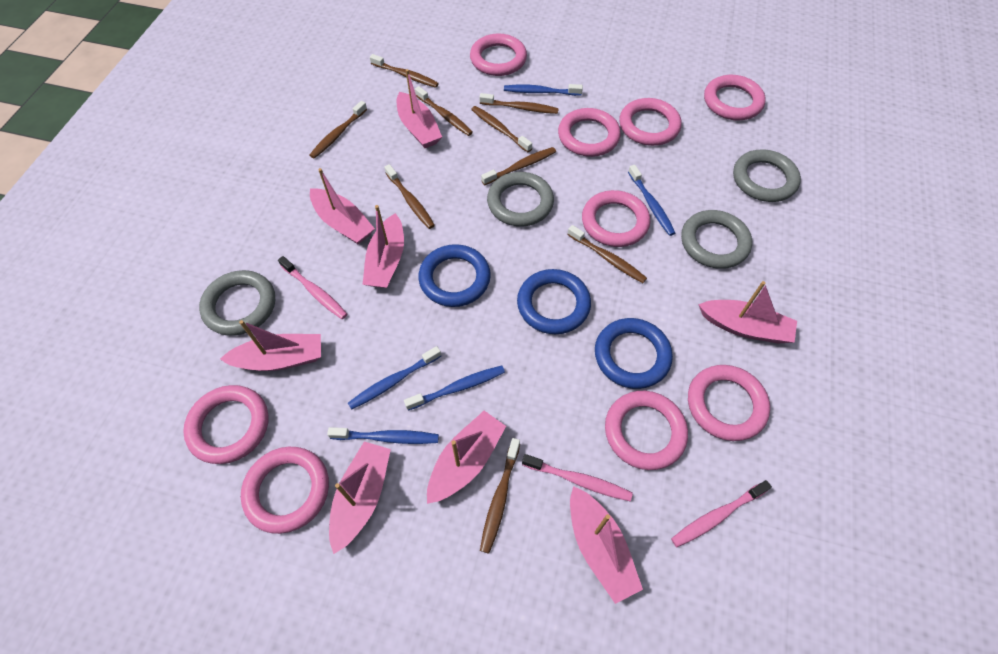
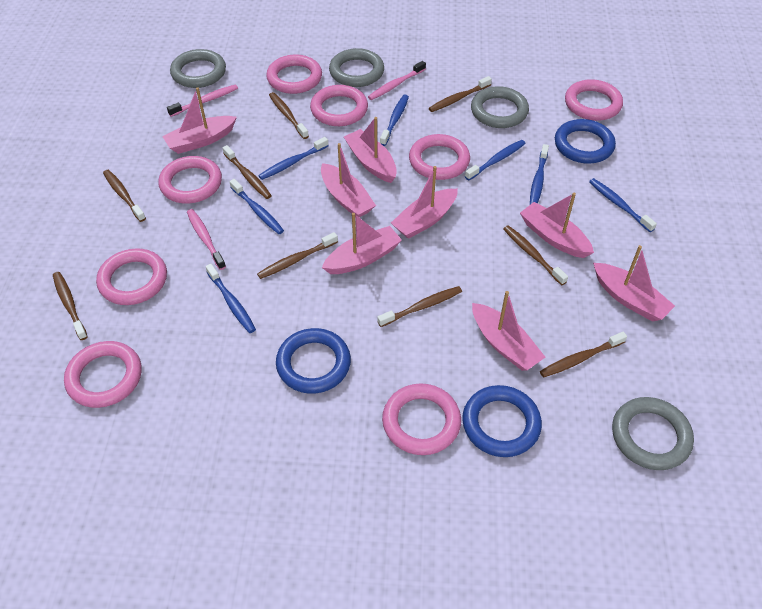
blue toothbrush: [327,427,439,444] [348,346,441,410] [404,366,505,410] [504,84,583,96] [628,165,675,236] = 5 -> [205,264,256,333] [229,179,284,234] [258,137,329,180] [380,95,409,146] [465,140,526,180] [530,144,549,204] [589,178,657,232] = 7
pink ring: [183,385,269,464] [241,447,329,534] [470,33,527,76] [558,108,621,157] [582,190,650,247] [605,391,688,470] [619,98,681,146] [688,365,770,441] [704,75,766,120] = 9 -> [64,341,141,408] [96,248,167,305] [158,156,222,203] [266,55,322,94] [310,85,368,126] [382,383,461,455] [409,134,470,180] [565,79,623,121] = 8

